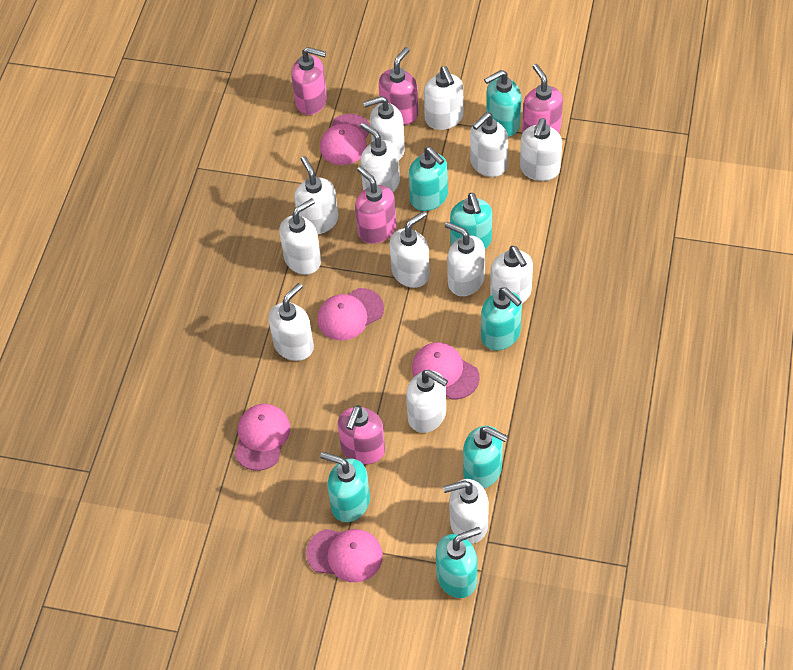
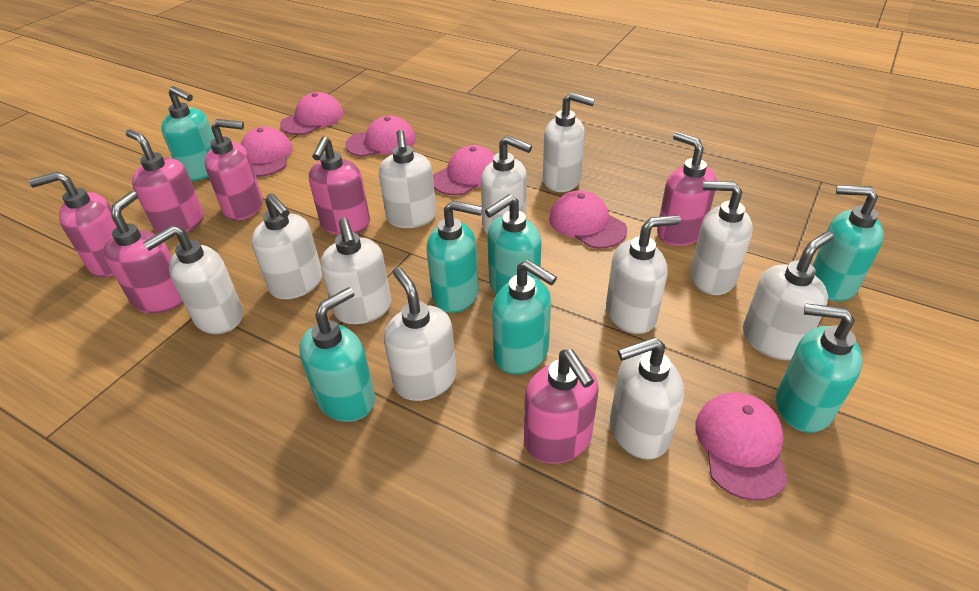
pink cap: [235,404,291,471] [306,529,383,582] [317,288,384,340] [320,114,370,165] [412,342,480,399] = 5 -> [240,127,293,177] [280,92,344,135] [345,116,416,157] [433,145,495,196] [549,190,627,249] [695,392,788,501] = 6
pink soap dispenser: [291,47,327,115] [338,405,385,465] [355,166,396,244] [379,47,418,125] [522,64,563,133] = 5 -> [29,171,117,277] [103,191,183,313] [126,129,204,236] [205,119,263,220] [309,136,370,235] [524,349,599,464] [657,132,717,246] = 7
white soap dispenser: [269,283,314,361] [280,198,321,275] [294,156,338,234] [360,122,400,192] [363,96,405,160] [390,211,430,288] [406,370,448,433] [424,66,463,130] [443,479,489,544] [445,222,485,296] [470,112,508,177] [490,246,533,303] [520,118,562,181] = 13 -> [143,225,243,334] [252,193,322,299] [321,218,391,324] [379,130,436,228] [384,267,457,401] [481,135,532,235] [543,92,595,192] [606,215,681,334] [610,337,684,460] [690,181,753,295] [743,231,833,360] = 11

